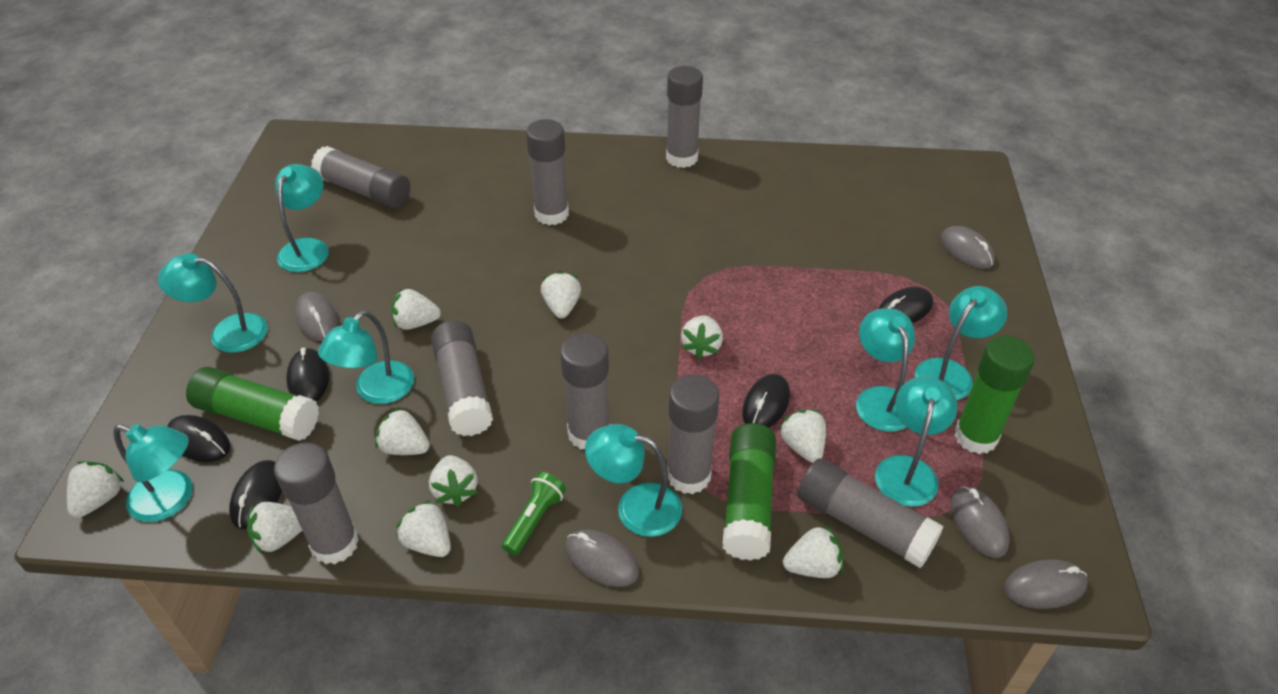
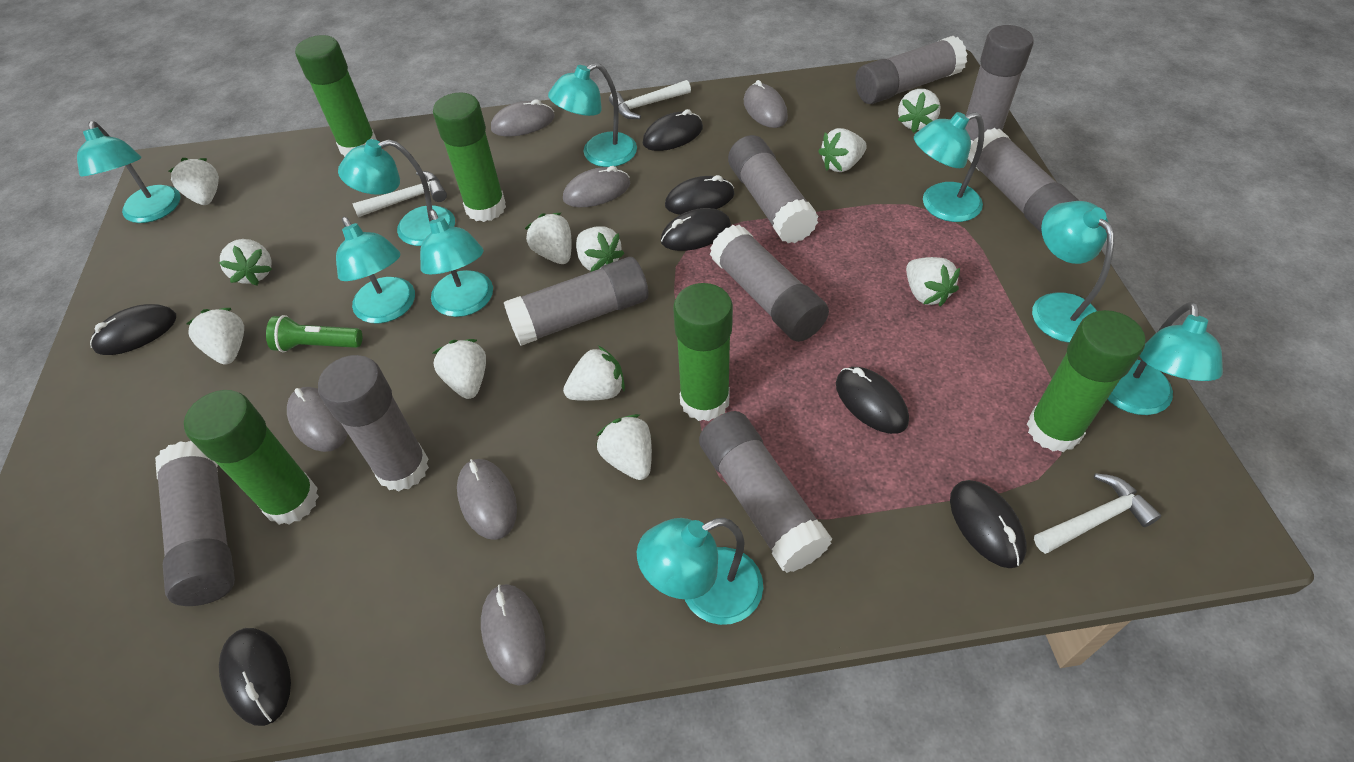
black mouse: [167,415,230,462] [229,460,282,529] [286,348,329,402] [742,374,790,428] [878,287,933,323] = 5 -> [90,304,176,355] [219,628,291,726] [643,109,703,151] [661,208,731,251] [665,175,735,215] [836,367,909,434] [950,480,1027,568] = 7
green glue stick: [186,367,319,441] [723,423,776,561] [954,336,1035,454] = 3 -> [184,390,319,525] [295,35,377,157] [433,92,506,222] [673,283,733,421] [1027,310,1145,452] = 5
grey glue stick: [274,442,359,564] [311,146,410,208] [431,320,493,436] [526,119,569,225] [560,333,610,450] [666,66,703,168] [668,374,719,494] [797,458,943,568] = 8 -> [155,441,235,606] [318,355,429,492] [504,257,648,346] [699,411,832,573] [710,225,829,342] [728,135,819,243] [855,36,967,104] [965,25,1034,145] [968,128,1079,234] = 9
grey mouse: [295,292,338,341] [565,530,639,587] [941,226,995,269] [951,486,1010,558] [1004,560,1088,609] = 5 -> [287,387,348,452] [457,459,517,540] [481,584,546,686] [491,99,555,136] [563,166,630,207] [744,80,788,128] = 6
turquoise lamp: [113,424,192,522] [158,253,268,353] [275,164,329,272] [318,310,414,404] [585,424,682,537] [856,308,915,432] [875,376,958,507] [915,286,1007,400] = 8 -> [77,121,181,223] [336,217,415,324] [338,139,455,246] [420,210,493,317] [548,63,637,167] [637,518,763,625] [914,112,984,222] [1032,201,1114,343] [1107,302,1223,415] = 9
white hammer: none = 0 -> [352,171,447,217] [609,80,691,119] [1034,473,1161,554] = 3
white strawberry: [67,461,125,518] [247,502,302,554] [375,407,430,455] [391,289,441,330] [396,500,451,557] [429,455,478,507] [541,271,581,318] [681,316,723,359] [779,409,826,463] [783,525,843,578] = 10 -> [169,158,219,205] [186,308,244,365] [219,239,272,286] [433,339,486,399] [525,213,572,264] [563,346,625,401] [576,226,625,272] [596,414,652,480] [818,128,867,172] [898,89,941,133] [906,257,960,307] = 11

